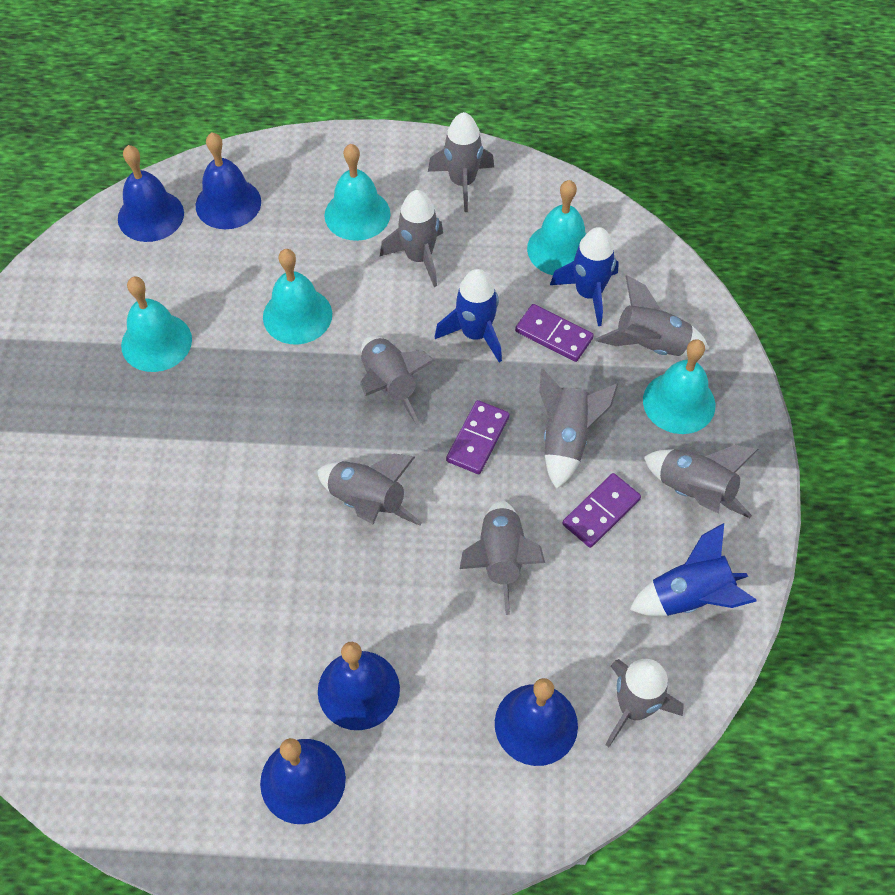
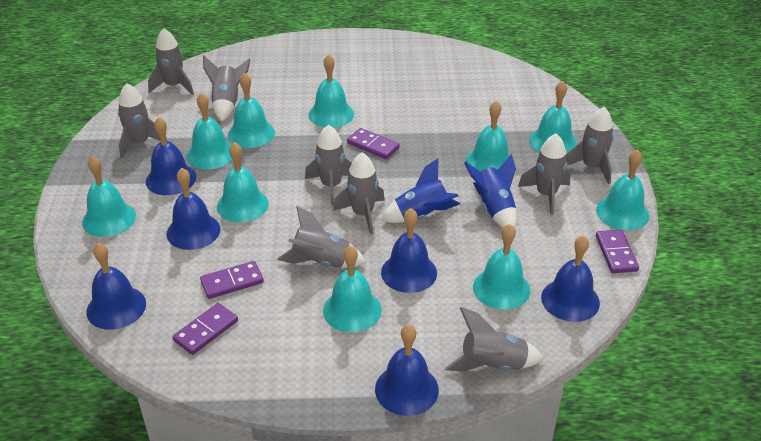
blue bell: [118,145,184,242] [196,133,261,229] [260,738,346,824] [318,642,400,730] [495,678,578,766] = 5 -> [86,243,146,330] [146,117,196,195] [166,168,220,250] [375,324,439,416] [381,208,437,293] [541,235,600,322] = 6
blue rocket: [435,269,502,362] [550,227,619,326] [630,523,757,616] = 3 -> [381,158,460,223] [464,154,517,228] = 2
purple domino: [446,400,510,474] [515,304,594,362] [562,473,641,548] = 3 -> [173,303,238,355] [200,261,264,299] [347,128,400,159] [596,230,639,273] = 4
turquoise bell: [121,277,192,372] [263,249,332,344] [324,144,391,241] [527,180,586,275] [643,339,715,434] = 5 -> [82,156,136,237] [187,93,233,170] [217,142,269,222] [228,73,275,148] [308,54,354,128] [323,245,381,332] [466,101,510,171] [473,224,530,310] [529,81,577,155] [596,150,649,230] = 10

